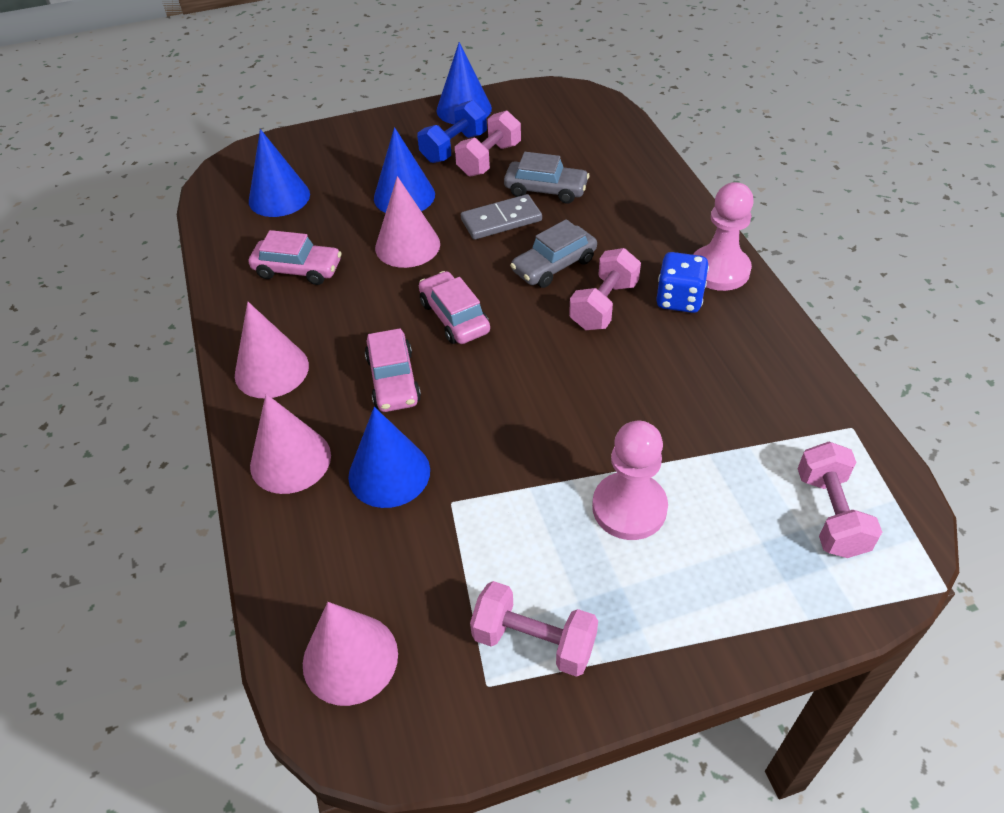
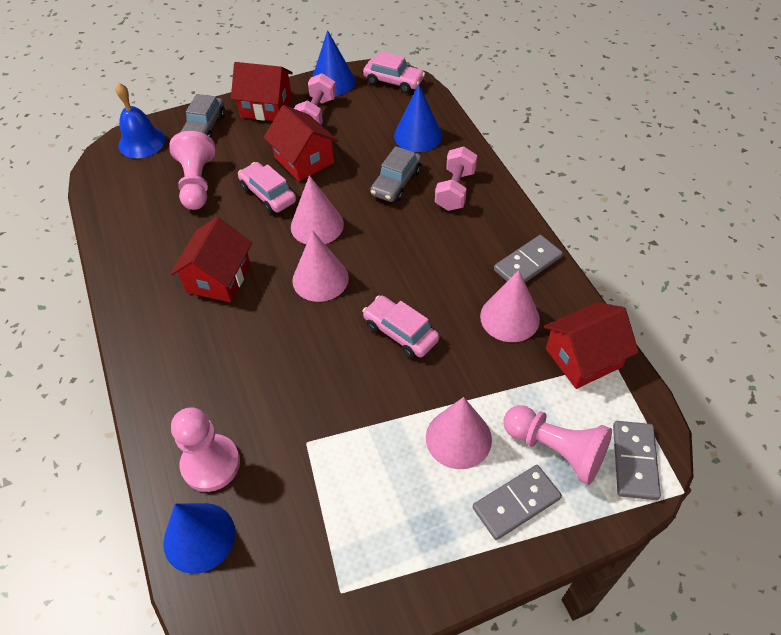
blue bell: none = 0 -> [116,83,166,158] = 1
blue cone: [249,129,310,217] [348,407,430,508] [374,127,435,213] [436,42,492,124] = 4 -> [163,503,235,574] [312,30,356,96] [394,84,442,152] = 3
blue dice: [656,252,709,313] = 1 -> none = 0
blue dumbbell: [417,100,487,163] = 1 -> none = 0
grey domino: [461,194,542,240] = 1 -> [473,465,562,540] [494,235,563,282] [613,421,661,500] = 3
pink dumbbell: [455,110,521,177] [470,581,598,677] [569,248,641,330] [798,442,882,558] = 4 -> [294,73,337,125] [435,146,477,211] = 2
pink pawn: [592,421,668,540] [693,182,754,291] = 2 -> [170,131,215,210] [171,407,240,492] [504,405,612,485] = 3
red house: none = 0 -> [170,217,252,302] [231,62,293,121] [264,105,338,181] [544,302,639,389] = 4

